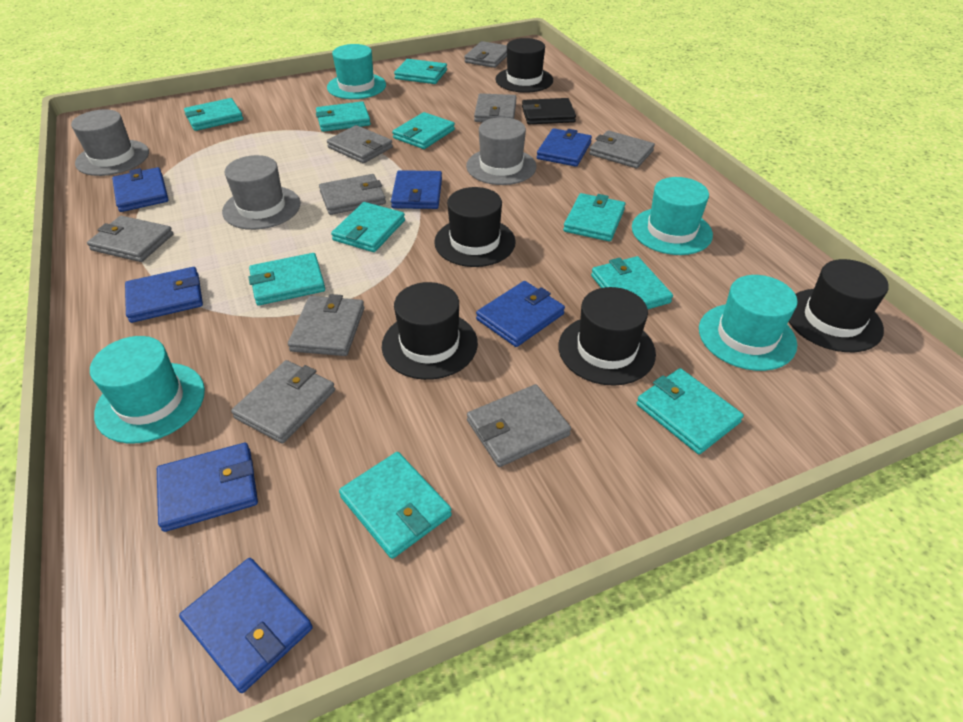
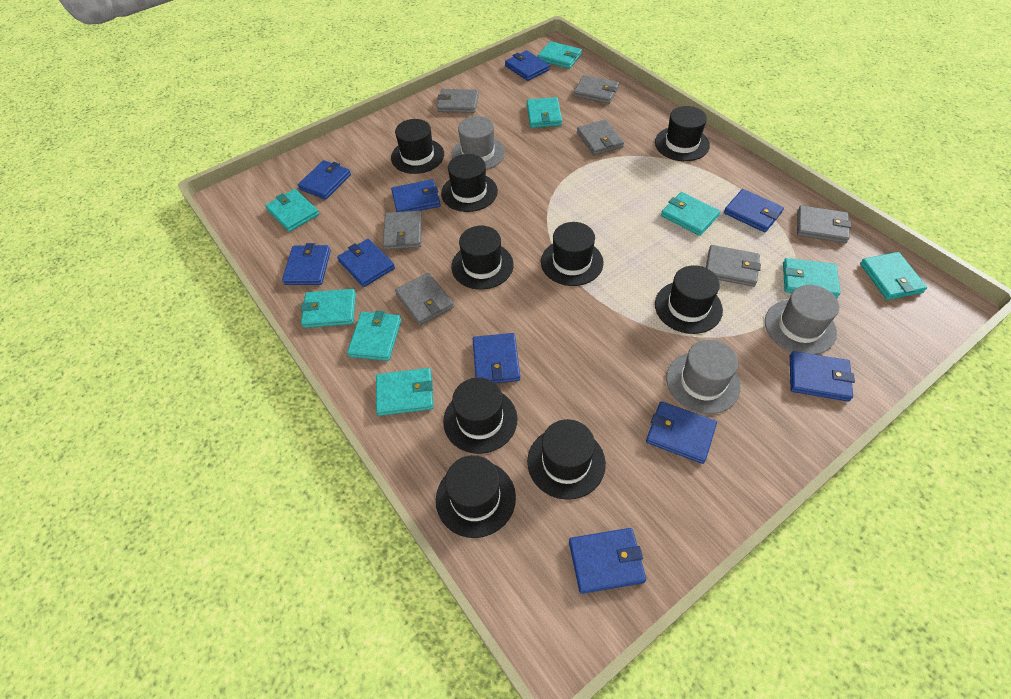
black hat: [382,282,478,380] [434,187,516,267] [496,38,553,93] [558,287,656,386] [789,259,889,352] = 5 -> [391,119,444,174] [436,455,516,538] [441,154,498,212] [443,377,518,454] [451,226,514,290] [527,419,606,500] [541,222,604,286] [655,106,710,161] [655,265,723,334] = 9
black wallet: [522,98,576,124] = 1 -> none = 0
blue wallet: [112,167,169,212] [125,267,203,323] [157,443,258,532] [179,558,313,693] [391,170,442,209] [476,281,565,347] [537,128,592,167] = 7 -> [282,243,331,285] [298,160,351,200] [337,239,395,287] [391,179,441,212] [473,333,520,383] [505,50,550,81] [569,528,646,594] [646,401,717,464] [724,189,784,232] [790,351,855,402] = 10
grey wallet: [87,216,173,262] [231,360,335,444] [288,294,365,356] [319,174,386,215] [327,125,393,163] [464,41,507,68] [467,384,571,467] [474,93,516,122] [589,130,655,168] = 9 -> [383,210,422,250] [395,273,454,325] [437,89,479,113] [574,75,619,104] [577,119,624,156] [706,245,761,287] [797,205,851,243] = 7
turquoise hat: [90,336,205,443] [327,44,386,99] [632,177,713,255] [699,275,797,371] = 4 -> none = 0
turquoise wallet: [184,98,243,131] [248,253,325,305] [316,101,371,132] [331,202,405,252] [339,452,452,559] [392,112,455,149] [394,59,447,84] [563,193,626,241] [591,256,673,309] [637,368,744,454] = 10 -> [265,189,319,232] [301,289,356,328] [347,311,401,361] [376,368,434,416] [527,97,562,128] [538,41,582,69] [661,192,720,236] [783,258,840,298] [860,252,927,300] = 9

